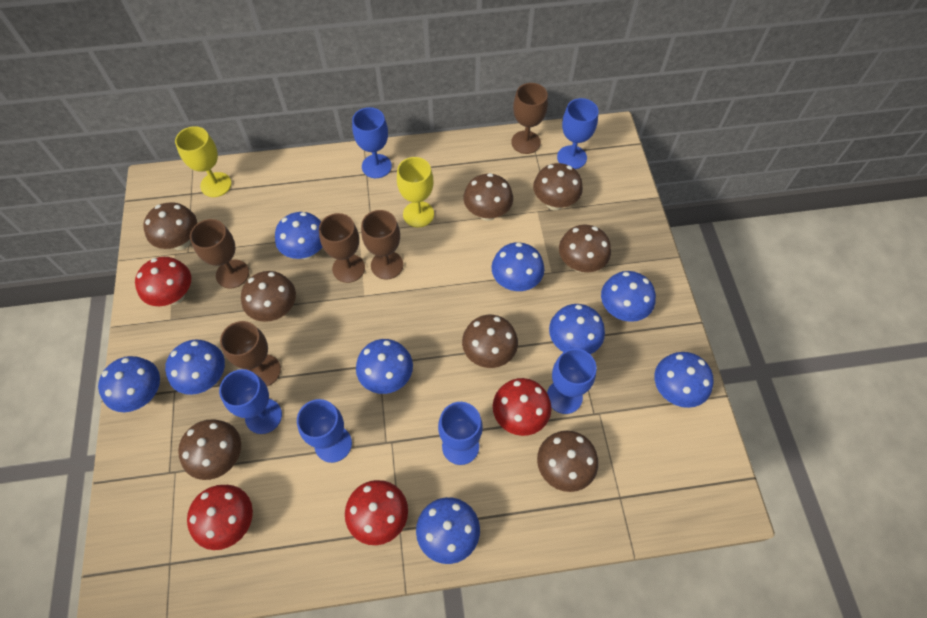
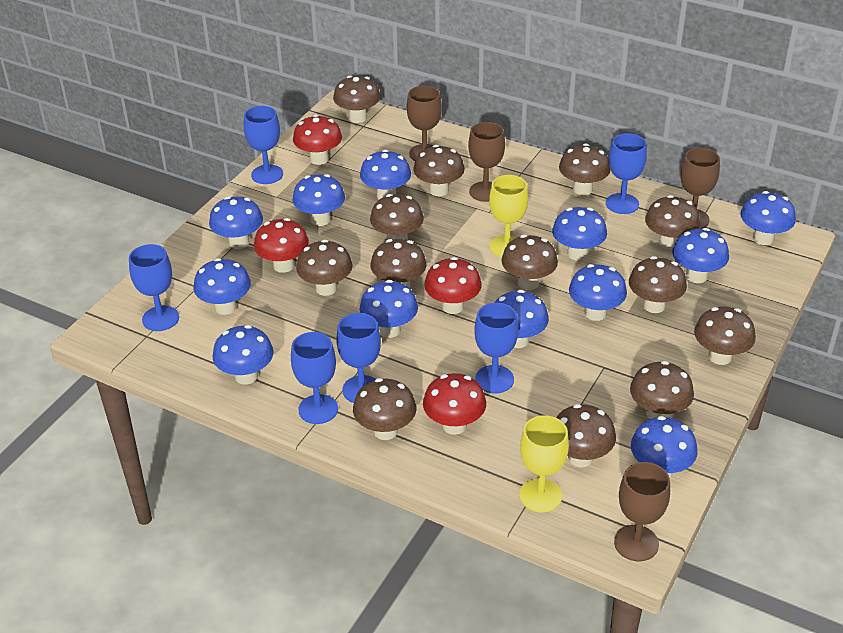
blue mushroom: [98,356,160,412] [165,339,225,395] [275,212,322,259] [356,339,413,394] [416,497,480,564] [491,242,544,291] [549,304,605,354] [601,271,656,322] [654,352,714,408] = 9 -> [194,258,251,315] [209,196,263,249] [212,325,274,385] [292,174,345,226] [360,150,411,200] [360,280,418,338] [494,290,549,348] [552,207,607,260] [569,264,627,321] [631,416,698,478] [672,228,729,283] [740,191,796,245] = 12
brown goblet: [190,219,249,288] [220,321,281,386] [319,213,365,283] [361,210,403,280] [511,83,548,154] = 5 -> [407,86,442,161] [468,122,505,202] [614,462,670,561] [680,148,720,229] = 4
brown mushroom: [143,202,197,250] [178,419,241,480] [241,271,296,322] [462,315,518,368] [463,173,513,221] [533,163,583,210] [537,431,598,492] [559,225,611,272] = 8 -> [296,240,353,296] [333,76,381,123] [353,378,416,440] [370,194,424,240] [370,239,427,288] [413,145,465,196] [502,235,558,290] [556,404,616,467] [559,144,611,195] [629,256,687,313] [630,361,694,419] [645,195,700,250] [694,307,756,365] = 13

